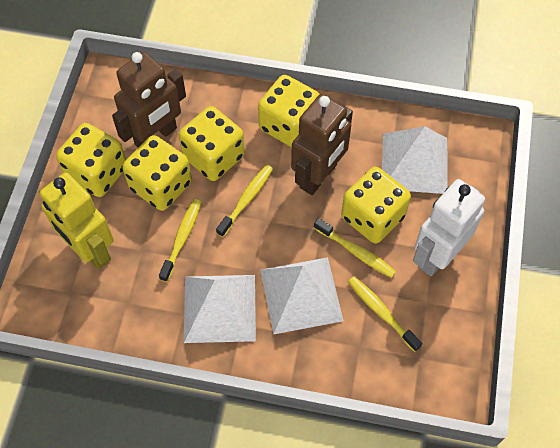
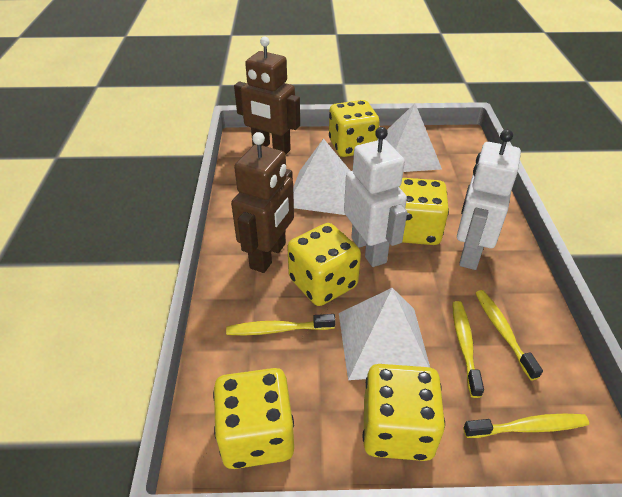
white robot: [413,179,485,276] = 1 -> [344,127,407,267] [457,129,521,270] = 2
yellow robot: [39,172,114,269] = 1 -> none = 0

